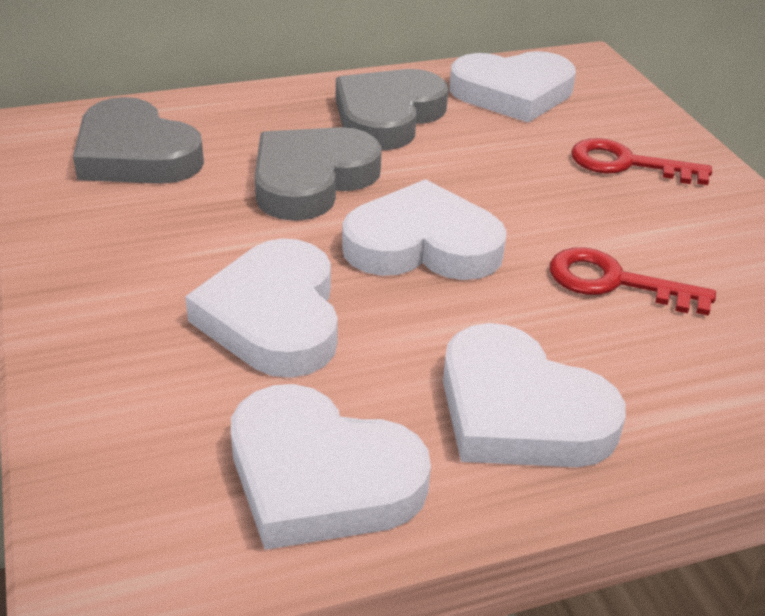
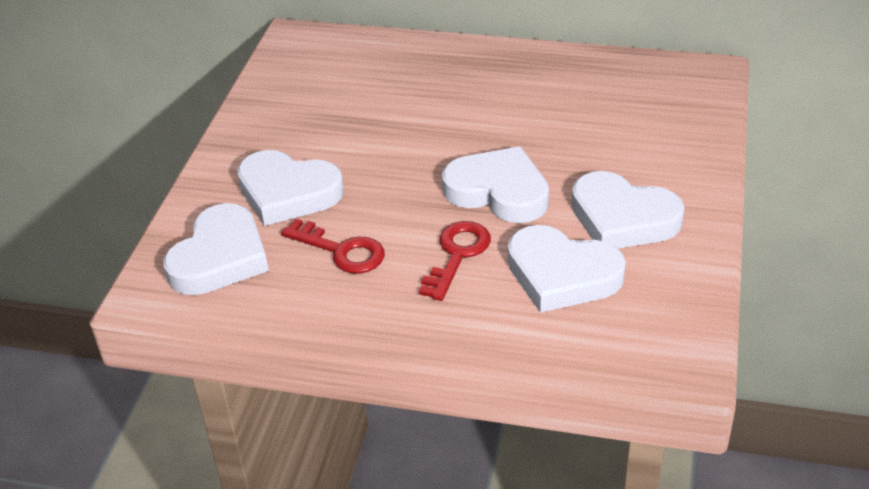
grey heart: [73,97,204,184] [255,127,382,221] [336,69,448,150] = 3 -> none = 0

